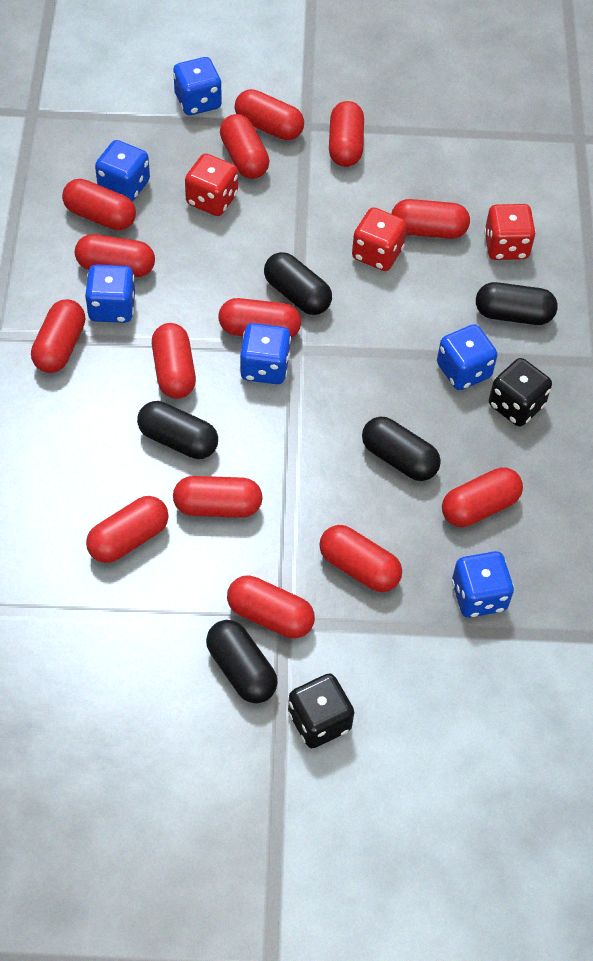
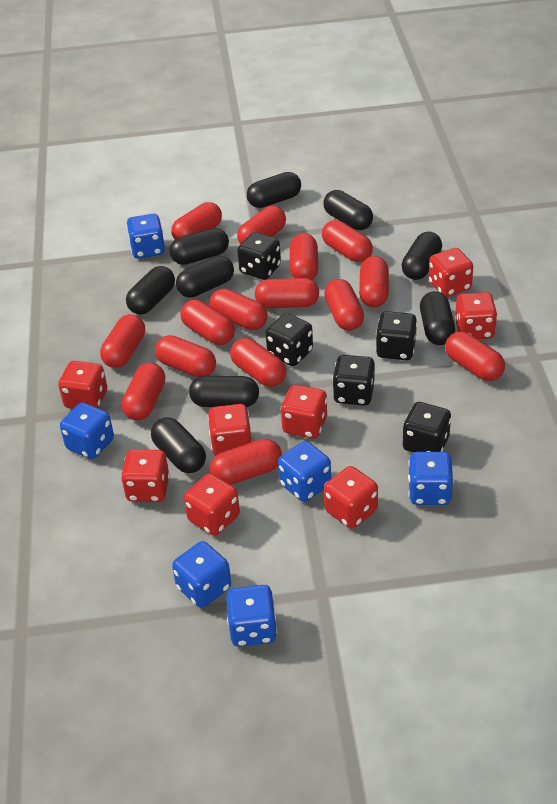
black capsule: [137,401,218,459] [206,620,278,703] [264,252,332,315] [362,417,441,481] [476,282,558,325] = 5 -> [126,266,175,315] [151,417,206,473] [169,228,229,265] [176,256,234,298] [189,376,259,407] [247,172,301,208] [323,190,373,230] [402,232,442,280] [420,291,455,345] = 9
black dice: [288,673,354,748] [489,358,552,427] = 2 -> [237,232,281,280] [266,313,313,366] [332,355,375,406] [376,311,417,360] [402,402,451,452] = 5
red capsule: [31,299,85,373] [62,179,136,230] [75,234,155,277] [86,496,169,563] [152,323,196,399] [173,476,263,518] [219,298,301,338] [220,114,269,179] [227,575,315,638] [235,89,304,140] [319,525,402,592] [329,101,364,167] [392,199,470,239] [442,467,523,527] = 14 -> [100,314,145,368] [122,363,165,420] [155,335,216,377] [171,202,222,240] [180,300,235,345] [209,288,268,330] [210,439,282,485] [230,338,286,387] [237,206,286,244] [255,278,319,308] [290,233,318,280] [322,220,373,262] [324,279,364,331] [359,256,389,307] [445,331,505,381] = 15
red dice: [185,153,238,216] [352,207,407,271] [484,204,536,260] = 3 -> [58,361,107,409] [121,449,170,502] [184,474,240,536] [208,404,252,456] [281,385,327,439] [324,466,378,529] [429,248,473,297] [455,292,497,339] = 8

